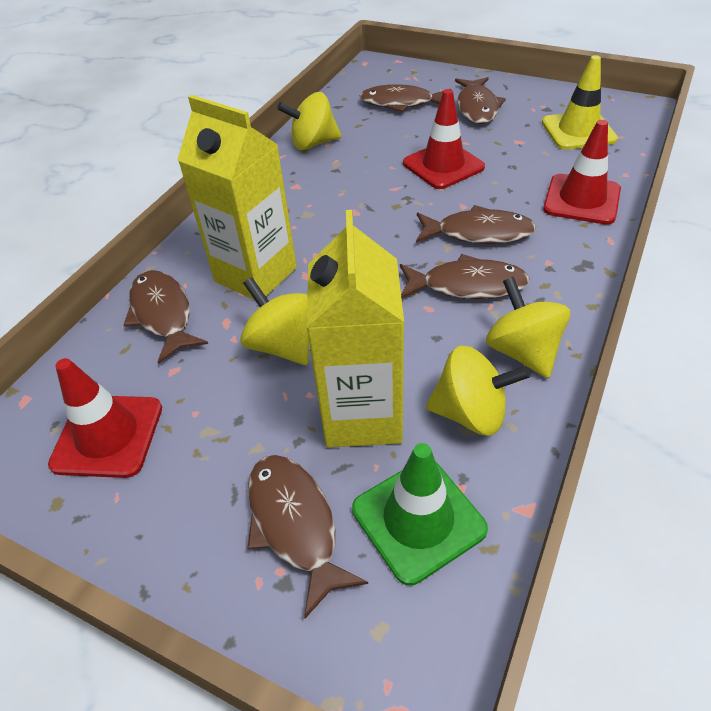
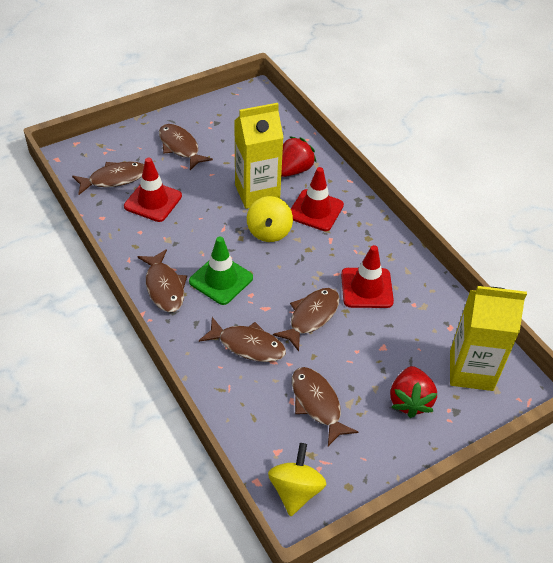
red strawberry: none = 0 -> [281,136,317,177] [390,366,438,418] = 2
yellow spinning top: [240,277,309,365] [277,92,341,150] [426,346,530,436] [486,277,570,378] = 4 -> [247,196,293,242] [268,443,326,517] = 2
yellow traffic cone: [542,55,618,150] = 1 -> none = 0

